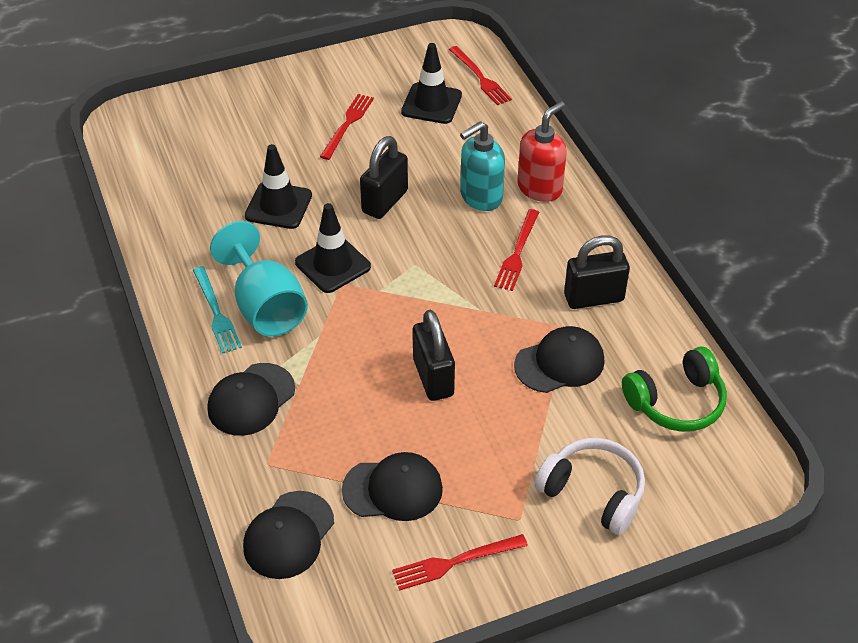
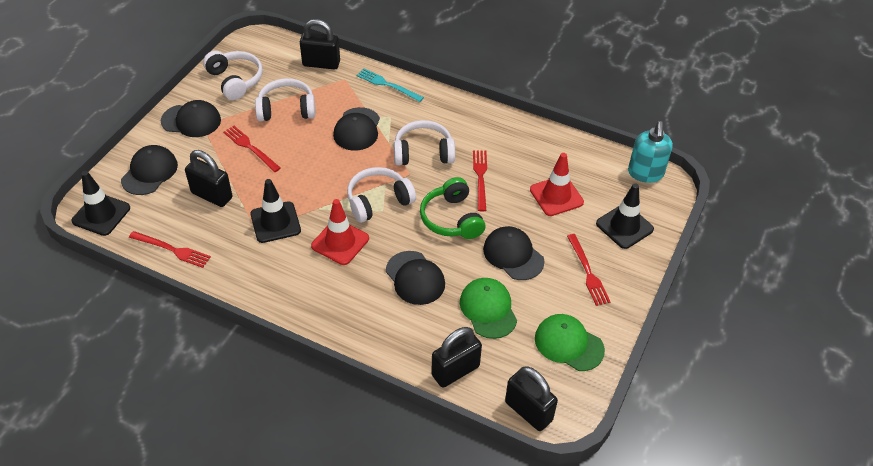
black cap: [208,363,295,436] [243,491,334,579] [342,452,443,521] [514,326,605,393] = 4 -> [121,145,178,195] [161,100,221,137] [333,107,380,151] [386,251,445,305] [483,226,544,280] = 5
black padlock: [360,136,408,219] [413,310,455,401] [564,235,630,309] = 3 -> [185,150,233,207] [300,19,340,70] [431,327,482,388] [505,366,558,431] = 4
green cap: none = 0 -> [460,278,517,339] [535,314,605,371] = 2
red soap dispenser: [518,101,567,202] = 1 -> none = 0
red traffic cone: none = 0 -> [311,199,369,265] [530,153,584,216] = 2
turquoise goblet: [210,221,308,337] = 1 -> none = 0
white headphones: [535,438,645,535] = 1 -> [203,51,263,100] [255,78,316,121] [347,167,416,223] [394,120,455,166] = 4

